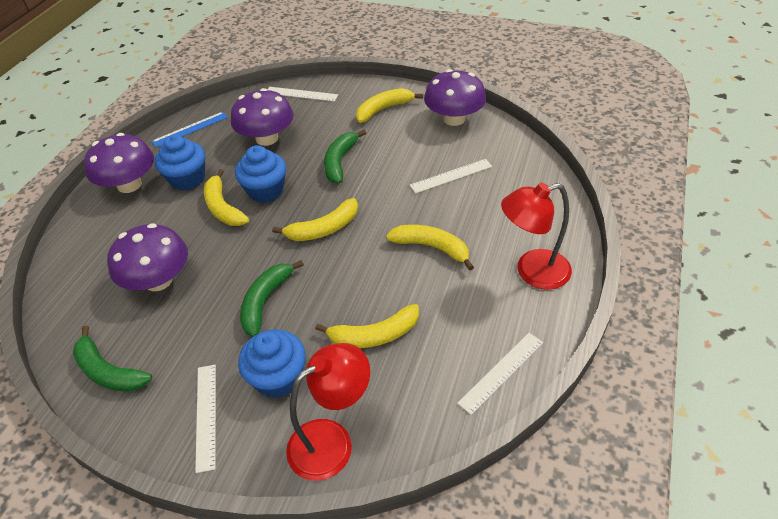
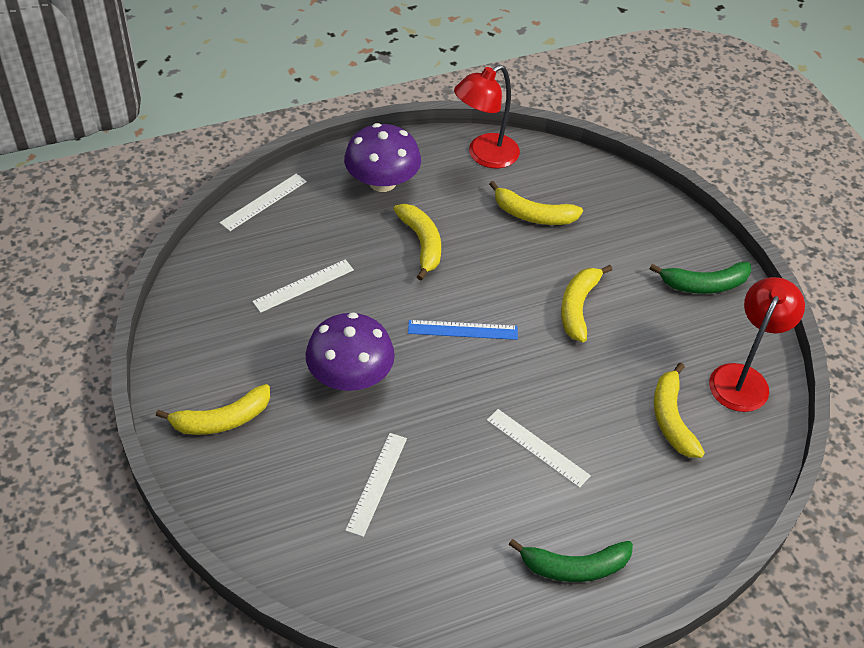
blue cupcake: [155,135,205,191] [235,145,286,203] [238,329,306,398] = 3 -> none = 0
green banana: [73,326,152,392] [240,260,304,337] [324,130,366,184] = 3 -> [509,539,633,582] [649,262,751,294] = 2
purple mushroom: [84,133,154,193] [107,223,188,291] [231,88,294,146] [424,69,486,126] = 4 -> [305,312,395,391] [344,123,421,192] = 2

